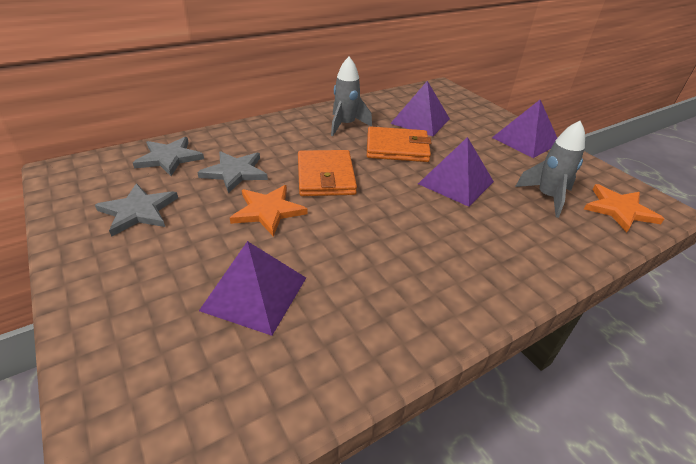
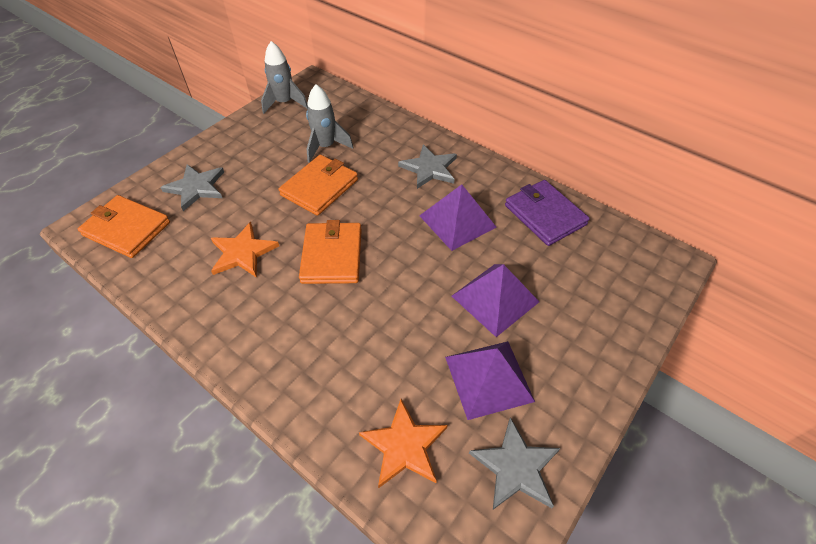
orange wallet: [298,150,357,196] [367,127,431,162] = 2 -> [78,195,170,258] [279,155,358,216] [299,220,362,284] = 3
purple pyramid: [199,241,306,336] [390,81,450,136] [418,137,494,207] [492,100,557,158] = 4 -> [419,184,497,251] [445,341,535,420] [452,264,539,337] = 3
purple wallet: none = 0 -> [505,180,590,246] = 1

